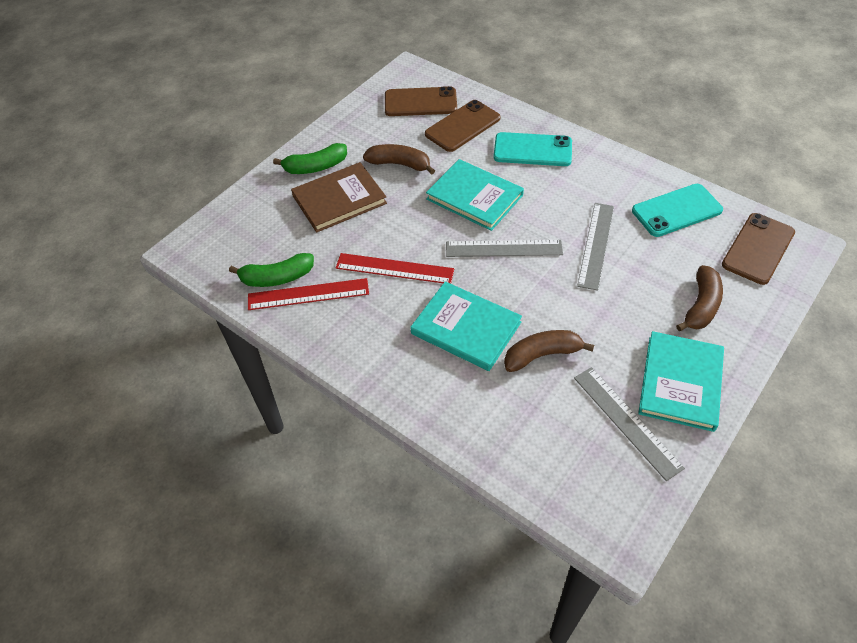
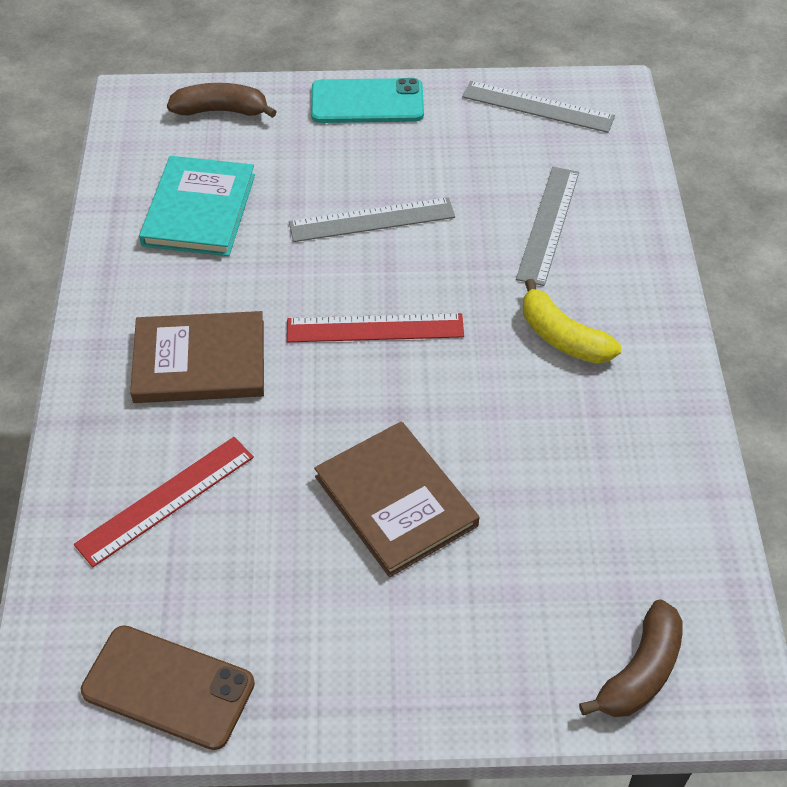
brown banana: [363,144,435,175] [504,330,594,372] [676,265,723,331] = 3 -> [167,83,277,118] [579,599,683,717] = 2
brown book: [291,162,387,233] = 1 -> [130,311,264,403] [314,421,479,577] = 2
brown phone: [385,86,457,116] [425,100,501,152] [722,213,795,285] = 3 -> [81,625,255,750] = 1
green banana: [229,253,314,287] [273,143,347,174] = 2 -> none = 0
turquoise book: [411,281,522,371] [426,159,524,231] [638,331,724,432] = 3 -> [139,156,255,256] = 1
turquoise phone: [493,132,572,166] [632,184,723,237] = 2 -> [311,78,424,123] = 1
yellow banana: none = 0 -> [523,279,621,364] = 1

